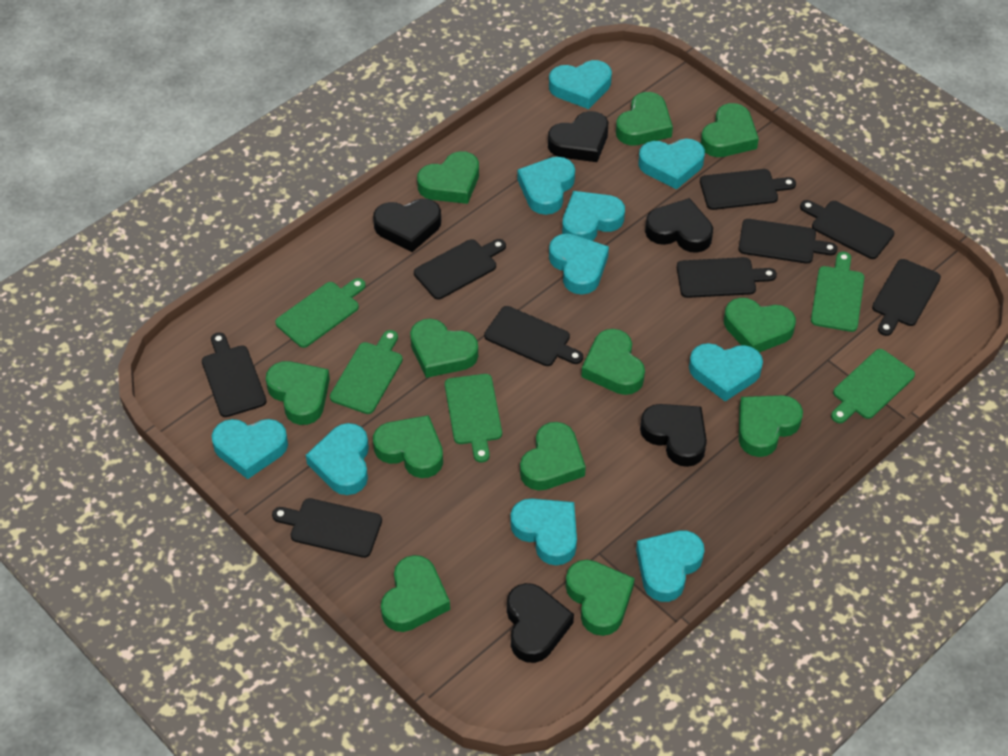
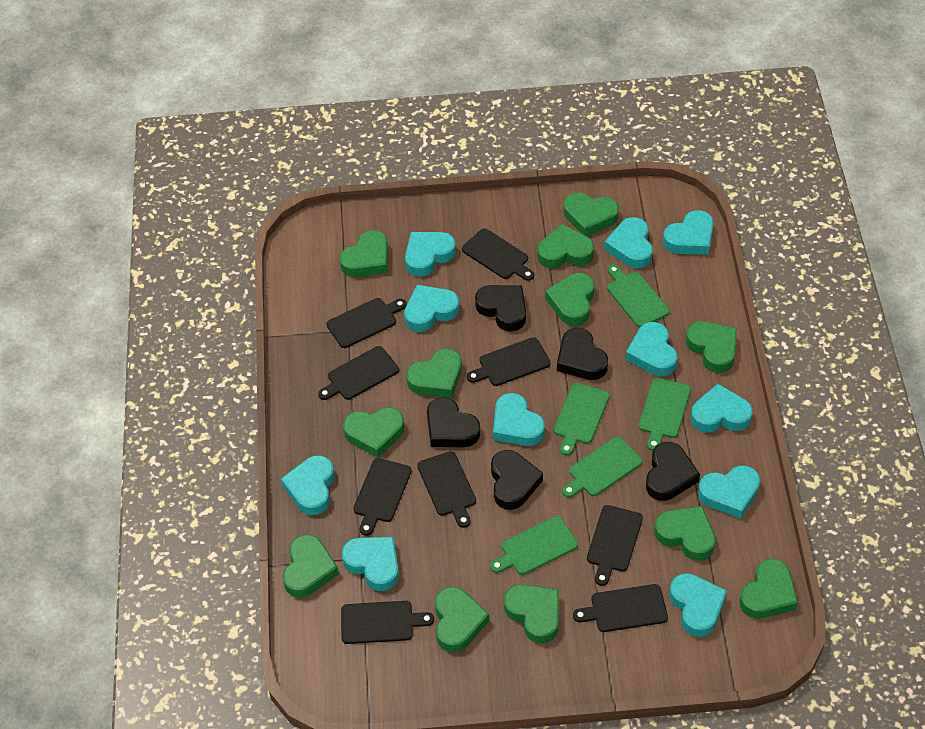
turquoise heart: [212,419,288,479] [306,423,369,495] [510,498,577,565] [517,157,575,215] [549,60,612,109] [549,233,609,295] [562,191,625,241] [636,530,704,602] [638,139,705,190] [689,343,763,401] = 10 -> [281,455,335,515] [342,537,399,591] [404,285,459,332] [405,232,456,277] [493,393,545,446] [604,217,653,268] [625,322,678,376] [663,210,714,255] [669,573,727,637] [691,384,753,433] [698,465,760,519] = 11

